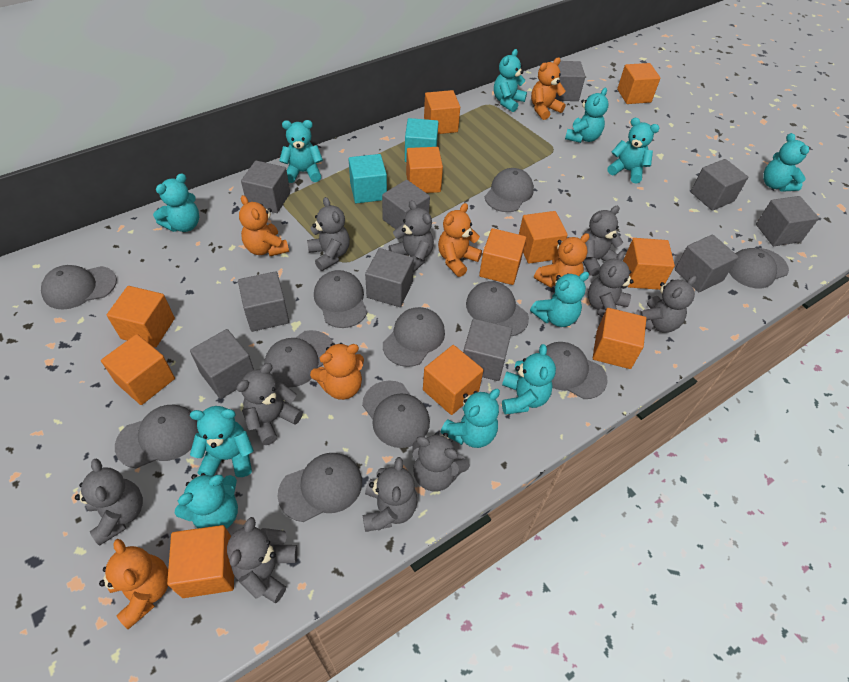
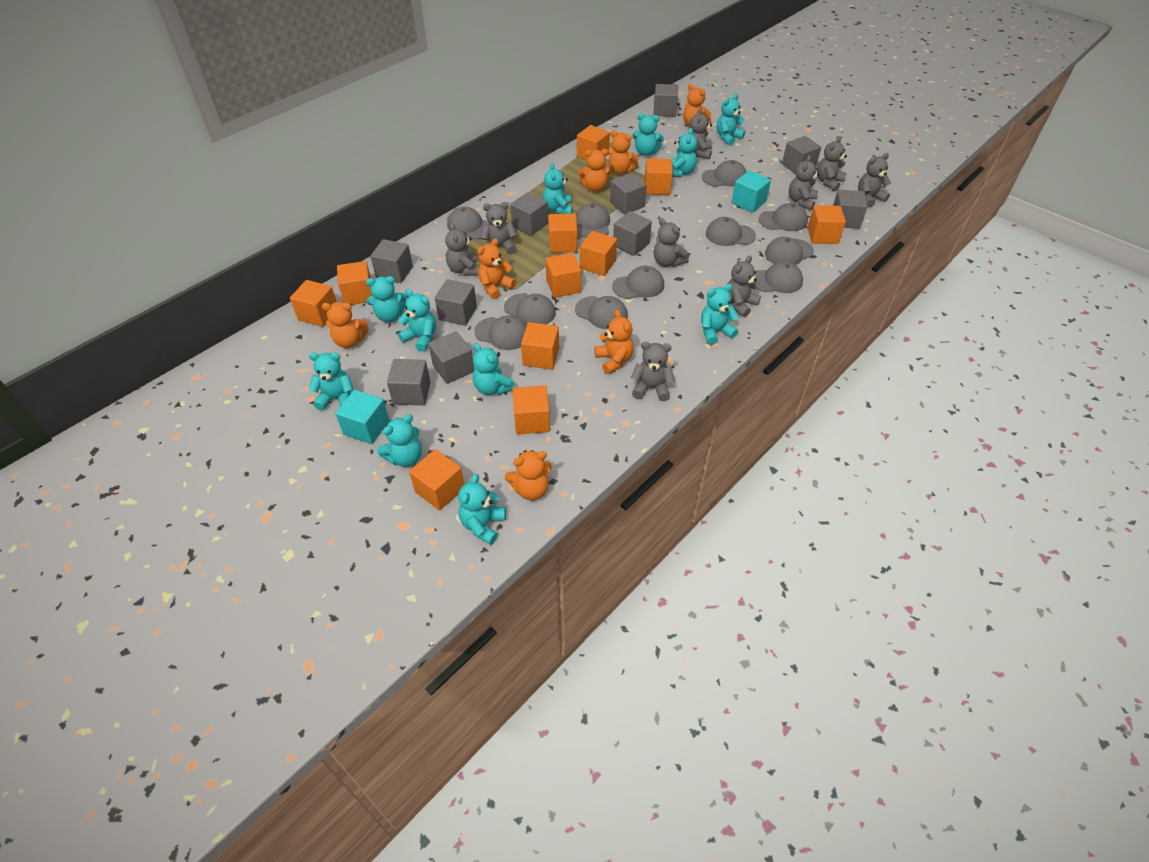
grey teddy bear: [75,459,143,546] [227,517,298,603] [237,363,303,445] [307,197,350,271] [363,457,417,532] [389,200,434,272] [412,433,469,491] [582,206,623,276] [588,251,634,318] [635,276,697,333] = 10 -> [445,223,479,276] [481,202,517,255] [631,342,674,401] [653,218,689,267] [690,108,712,159] [727,255,761,318] [789,155,820,210] [817,136,847,191] [858,153,891,207] = 9
orange teddy bear: [99,539,168,629] [239,195,289,256] [310,343,364,400] [438,203,482,277] [531,58,566,120] [534,233,590,288] = 6 -> [322,302,369,348] [477,238,516,299] [504,450,552,500] [578,149,611,192] [595,310,634,374] [609,130,639,174] [683,84,712,127] = 7

